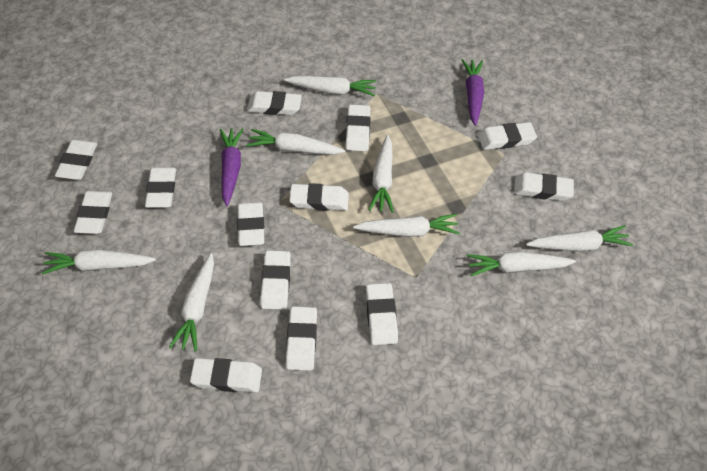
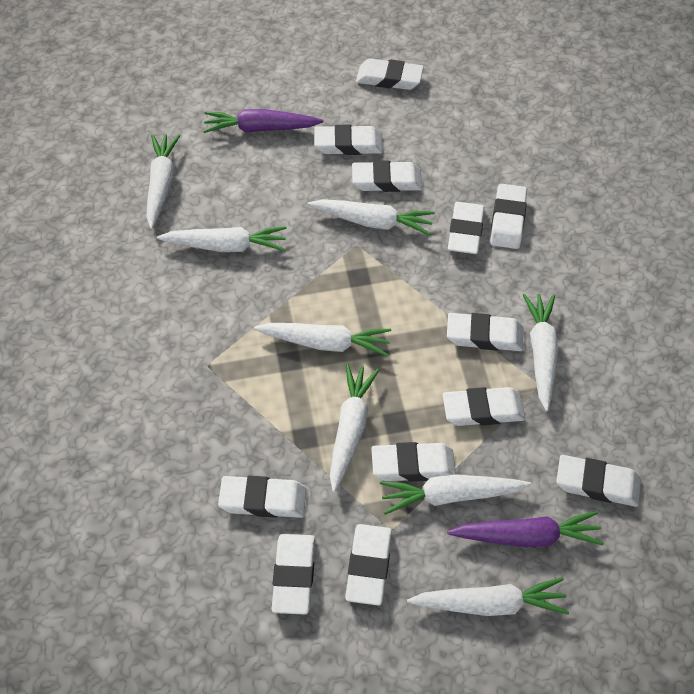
white eraser: [55,140,97,180] [74,191,112,234] [145,167,176,208] [190,358,262,392] [237,202,264,246] [247,91,302,115] [261,251,291,309] [286,306,317,371] [289,183,349,211] [346,104,371,151] [366,283,398,345] [478,122,537,150] [514,172,574,201] = 13 -> [218,476,307,518] [272,534,315,615] [314,125,383,155] [345,524,392,606] [352,161,422,192] [356,59,424,90] [371,442,456,482] [443,387,525,426] [447,313,523,351] [448,202,485,254] [490,184,527,249] [556,455,641,507] = 12

